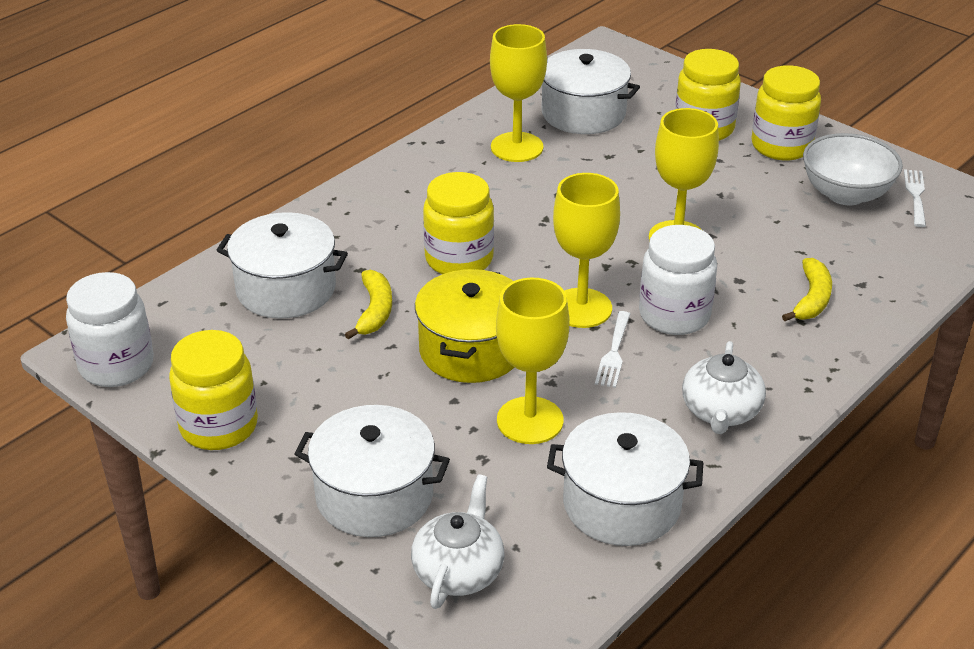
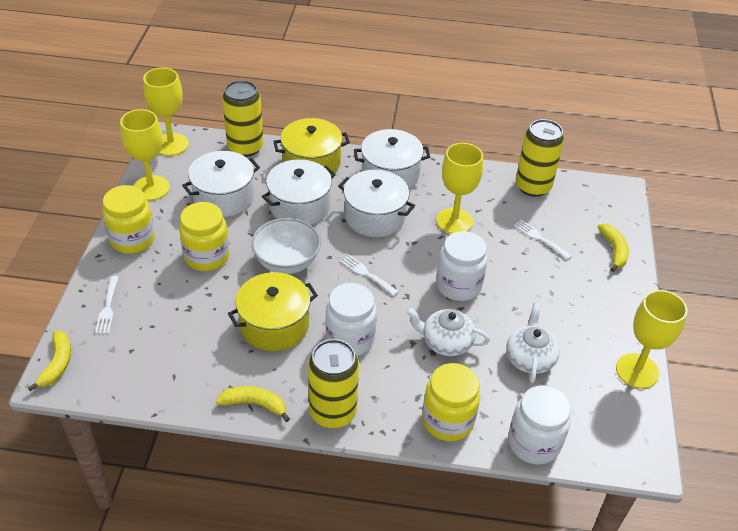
white fork: [595,311,630,388] [904,169,926,227] = 2 -> [95,276,119,334] [340,255,399,296] [513,220,572,260] = 3
white jar: [66,272,154,387] [639,225,717,335] = 2 -> [325,283,377,356] [436,231,487,301] [508,385,571,465] = 3
yellow banana: [345,270,392,340] [782,258,832,321] = 2 -> [28,331,71,391] [216,386,290,422] [598,224,629,272] = 3
yellow can: none = 0 -> [222,80,263,157] [308,339,359,428] [516,119,564,197] = 3
yellow jar: [169,330,258,450] [423,172,494,274] [675,49,741,141] [751,65,821,160] = 4 -> [102,185,155,254] [179,202,229,271] [422,363,480,441] = 3
yellow pot: [415,269,514,383] = 1 -> [228,272,318,351] [273,118,350,175] = 2

